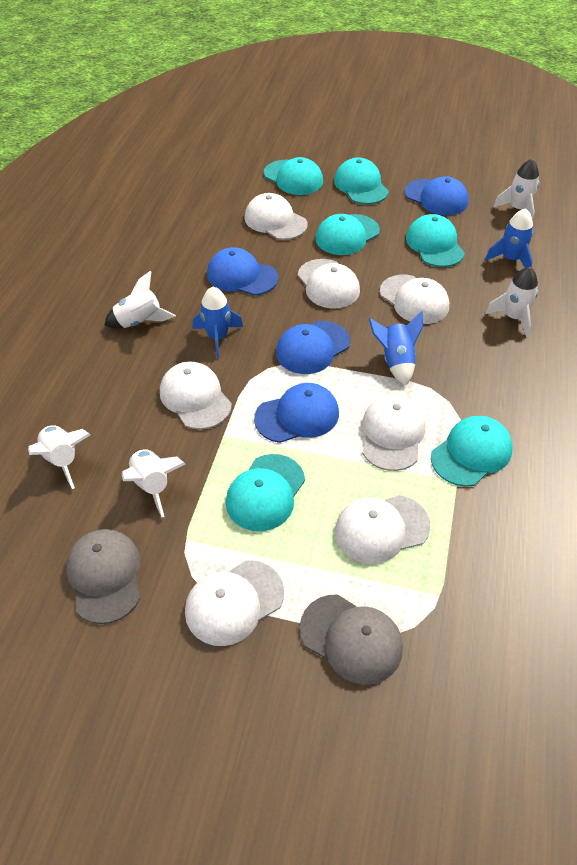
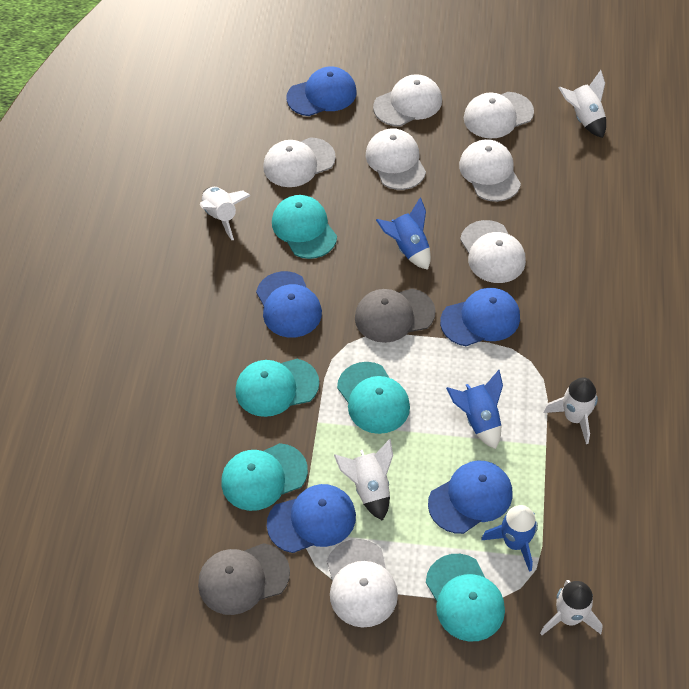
blue cap: [207,247,278,296] [254,383,339,443] [276,321,350,374] [404,176,469,215] = 4 -> [256,271,322,338] [267,484,356,553] [287,66,357,116] [428,460,512,534] [440,288,520,346] = 5
turquoise cap: [226,454,305,531] [264,157,323,195] [316,214,380,255] [334,158,389,204] [406,214,465,267] [431,416,513,487] = 6 -> [221,443,308,511] [235,359,319,417] [272,195,337,259] [337,362,410,434] [426,554,505,641] = 5

